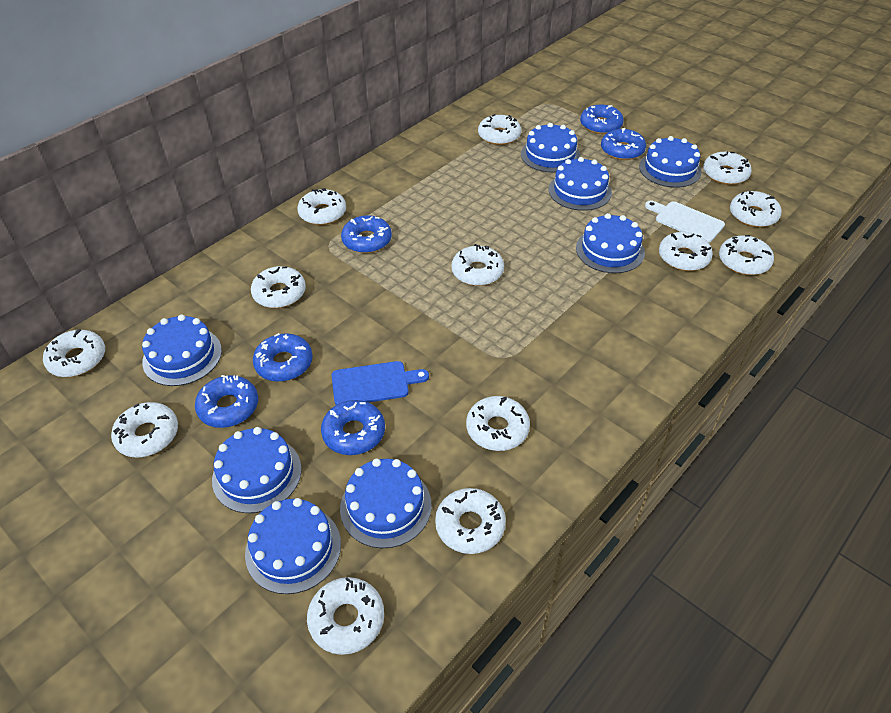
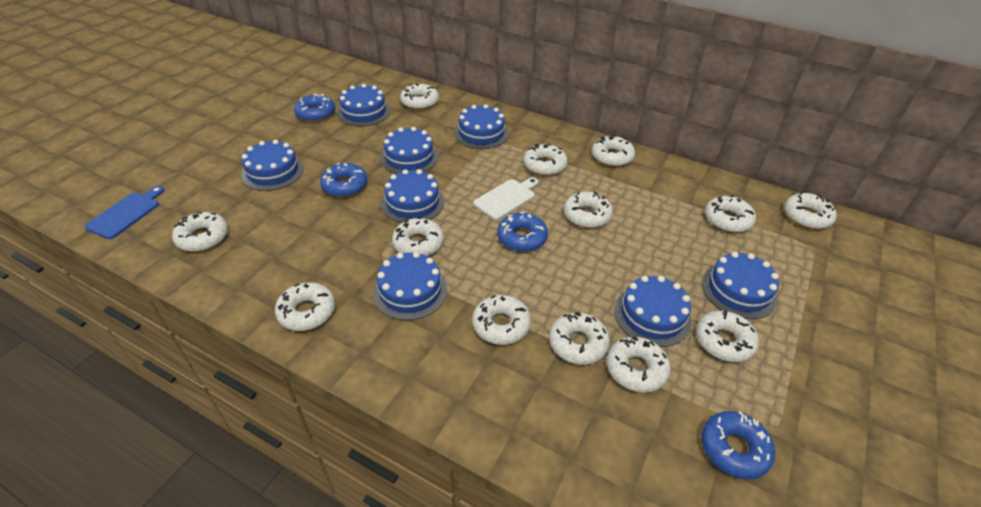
blue donut: [195,375,258,428] [253,333,313,382] [321,400,385,455] [341,215,392,253] [580,105,624,134] [601,128,646,160] = 6 -> [294,94,335,122] [320,163,368,197] [497,212,548,252] [701,411,775,479] = 4

